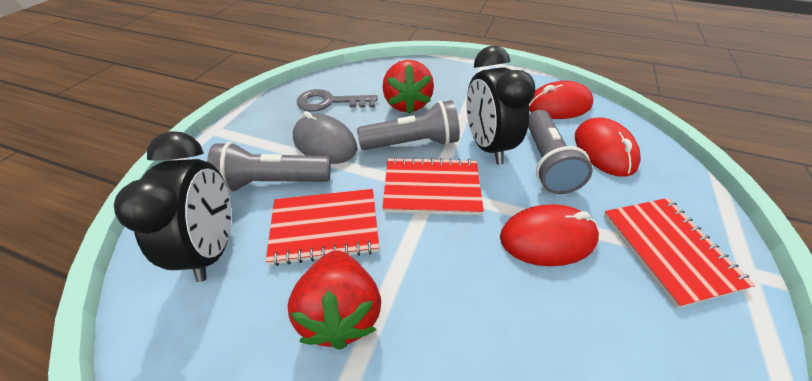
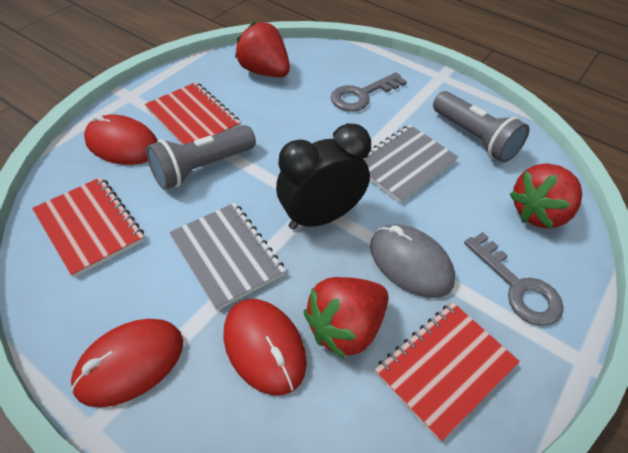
black clock: [114,131,232,282] [466,46,536,164] = 2 -> [276,123,371,230] = 1
grey flashlight: [207,142,331,193] [357,100,460,150] [528,110,592,194] = 3 -> [146,125,256,190] [433,91,530,163] = 2
grey key: [297,89,378,112] = 1 -> [331,72,407,112] [464,232,563,326] = 2
grey notebook: none = 0 -> [169,203,286,311] [363,125,458,203] = 2
red strawberry: [288,250,381,350] [383,60,434,114] = 2 -> [235,21,290,77] [304,277,389,359] [509,163,582,229] = 3

